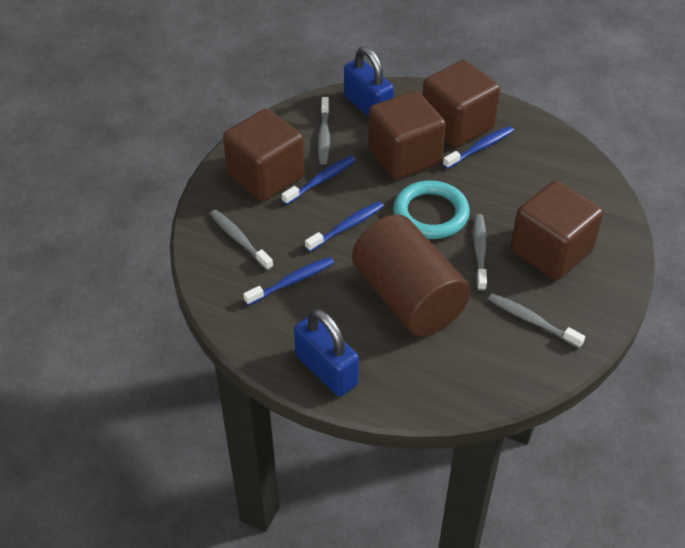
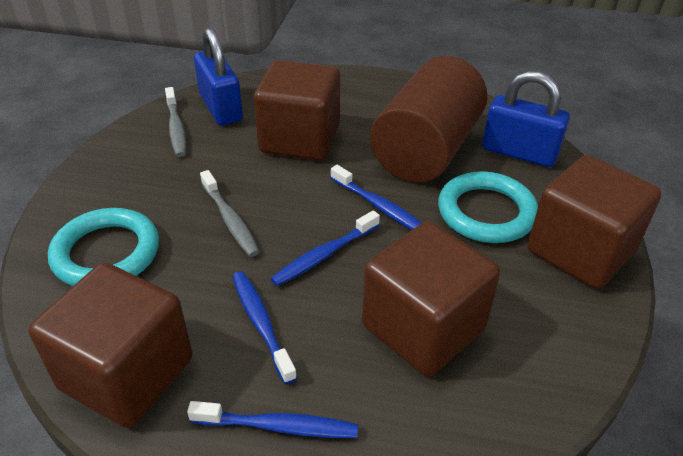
grey toothbrush: [210,210,273,271] [318,97,330,165] [473,214,487,291] [488,293,585,348] = 4 -> [165,87,186,157] [200,170,260,257] = 2
turquoise ring: [393,180,470,239] = 1 -> [48,208,159,286] [438,171,538,243] = 2

